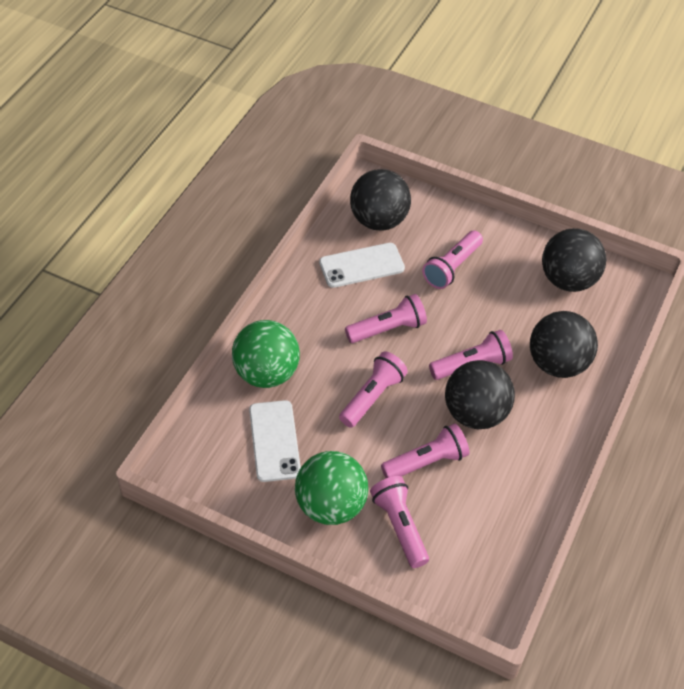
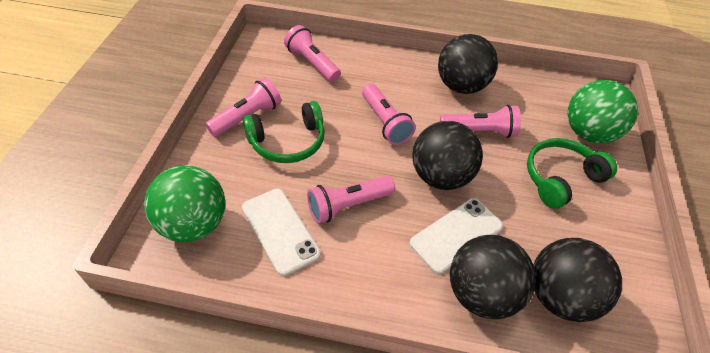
green headphones: none = 0 -> [243,101,325,163] [527,138,617,209] = 2
pink flashlight: [339,351,408,428] [345,294,427,343] [370,476,429,568] [381,424,469,478] [422,231,483,289] [429,330,513,380] = 6 -> [205,78,281,137] [284,25,341,82] [307,176,395,224] [362,84,416,145] [440,105,521,138] = 5

